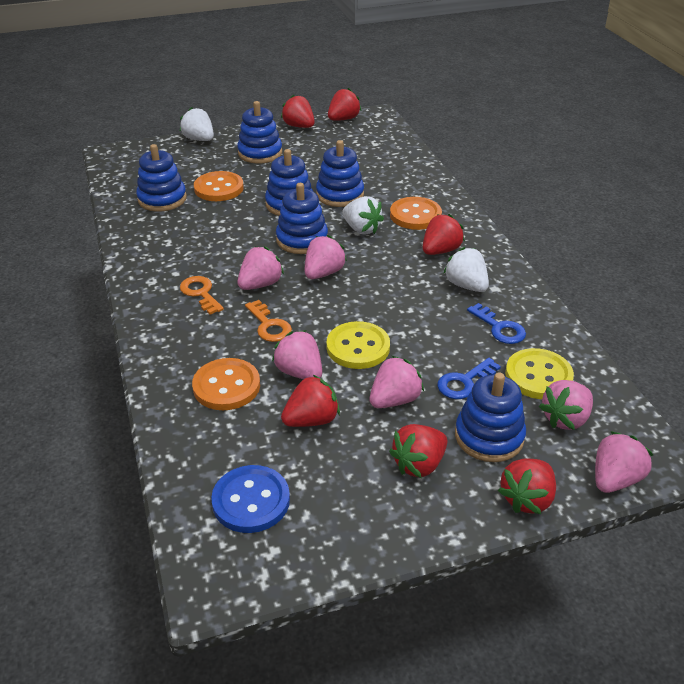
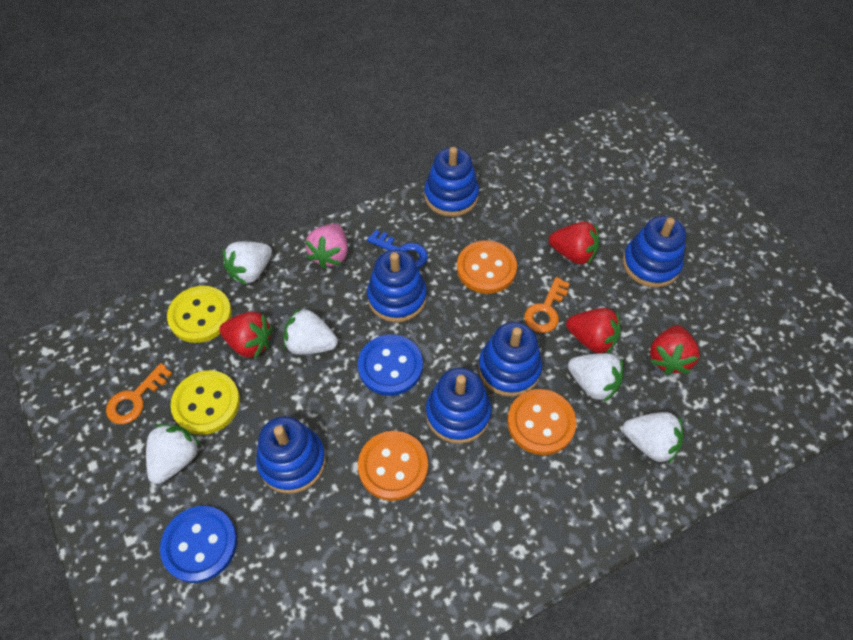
blue button: [211,465,290,533] = 1 -> [160,506,237,583] [358,334,423,396] = 2
blue key: [437,358,501,399] [467,303,526,344] = 2 -> [367,230,428,269] = 1
pink strawberry: [237,246,284,290] [272,330,322,379] [305,235,347,279] [370,356,424,408] [539,380,593,430] [595,431,653,493] = 6 -> [305,224,348,269] = 1
red strawberry: [281,95,315,128] [281,374,340,427] [328,88,361,121] [389,424,448,478] [423,214,465,255] [498,459,556,514] = 6 -> [219,312,273,359] [549,221,599,265] [566,308,620,353] [650,325,700,375] = 4
white strawberry: [180,107,214,141] [342,196,384,235] [443,247,489,292] = 3 -> [146,424,201,484] [223,241,272,285] [284,307,338,355] [568,353,623,402] [623,412,683,464] = 5

